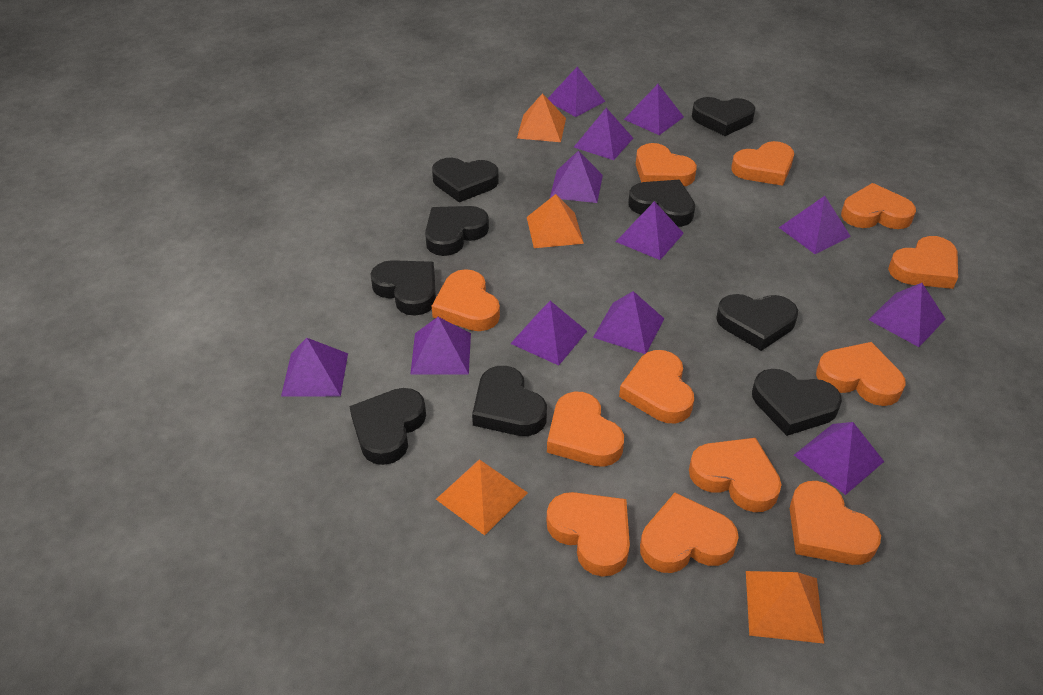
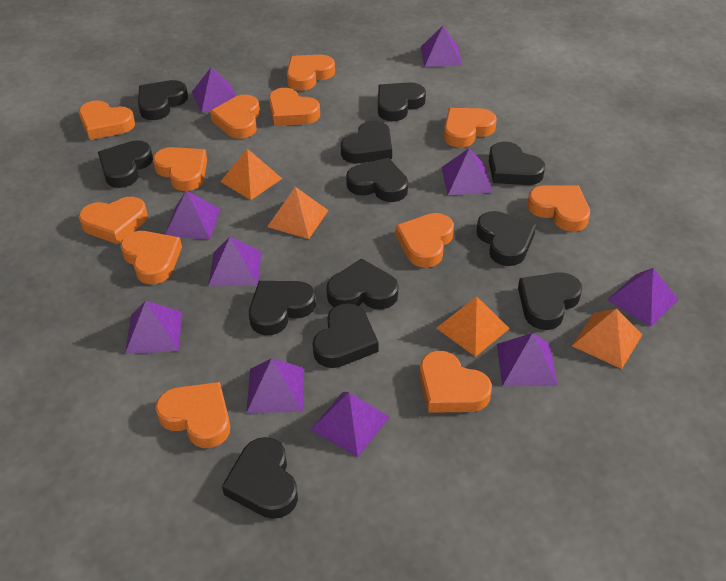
black heart: [349,388,426,465] [370,260,436,316] [425,206,489,256] [432,158,499,202] [472,366,547,436] [628,180,695,227] [692,97,755,136] [716,294,798,351] [752,369,842,436] = 9 -> [98,140,153,188] [138,80,188,120] [222,437,298,519] [249,281,316,335] [312,303,379,368] [326,258,398,309] [341,120,392,164] [346,158,408,202] [378,82,426,121] [476,211,536,266] [489,141,545,185] [518,272,582,330] = 12
purple pyramid: [281,338,348,397] [410,317,471,375] [510,301,587,366] [547,67,606,117] [550,151,603,203] [574,108,633,160] [593,291,664,354] [616,201,684,260] [624,84,684,135] [779,196,851,254] [794,422,884,495] [868,283,945,347] = 12 -> [125,301,183,354] [165,191,220,240] [192,68,236,113] [208,237,262,286] [246,358,304,413] [311,392,389,457] [421,26,462,67] [442,148,492,195] [497,333,558,386] [607,268,679,327] = 10

